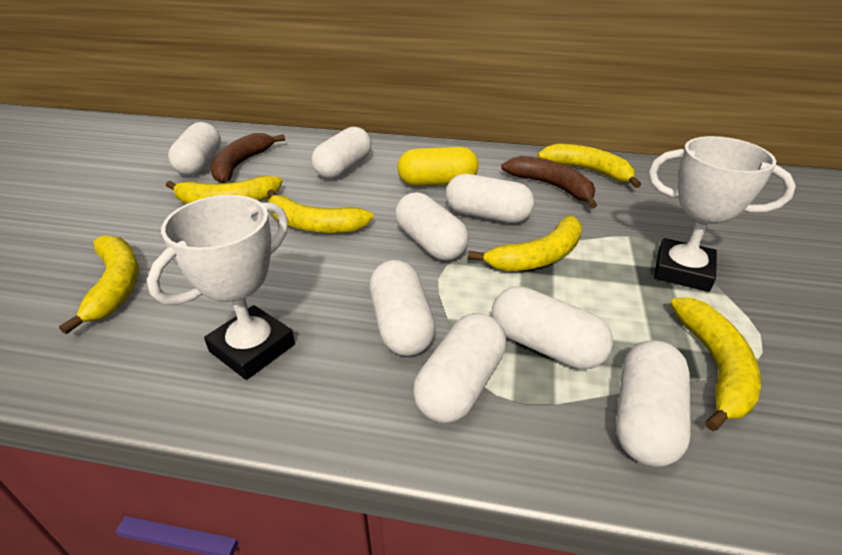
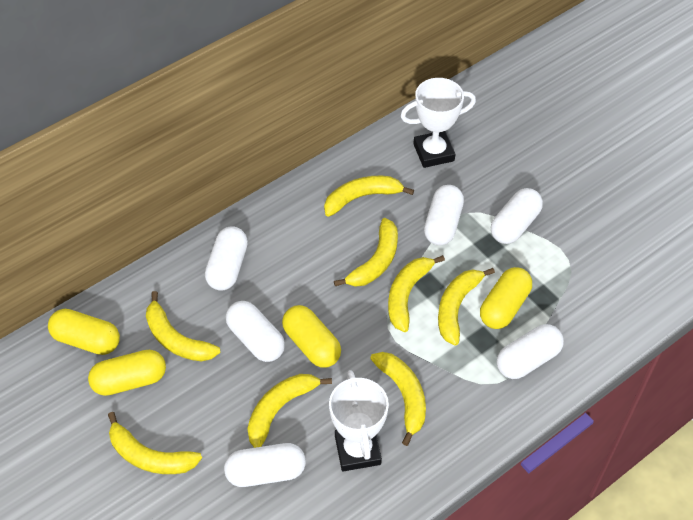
brown banana: [210,133,285,183] [501,156,597,209] = 2 -> none = 0
white capsule: [168,122,221,175] [311,127,371,179] [369,260,436,356] [395,192,469,261] [413,313,507,423] [445,174,534,223] [492,286,613,369] [616,340,691,467] = 8 -> [205,226,248,291] [224,443,306,487] [226,301,285,362] [424,185,464,246] [491,188,543,244] [497,324,564,379] = 6
yellow banana: [59,235,139,334] [166,176,283,204] [267,189,374,233] [468,216,582,271] [537,144,641,188] [670,297,761,431] = 6 -> [108,412,202,474] [146,291,220,362] [247,374,332,448] [324,176,414,217] [334,218,398,287] [370,352,426,446] [388,255,445,332] [438,268,495,345] = 8
yellow capsule: [397,147,479,186] = 1 -> [48,309,120,355] [88,350,166,396] [282,305,341,368] [480,267,532,329] = 4

